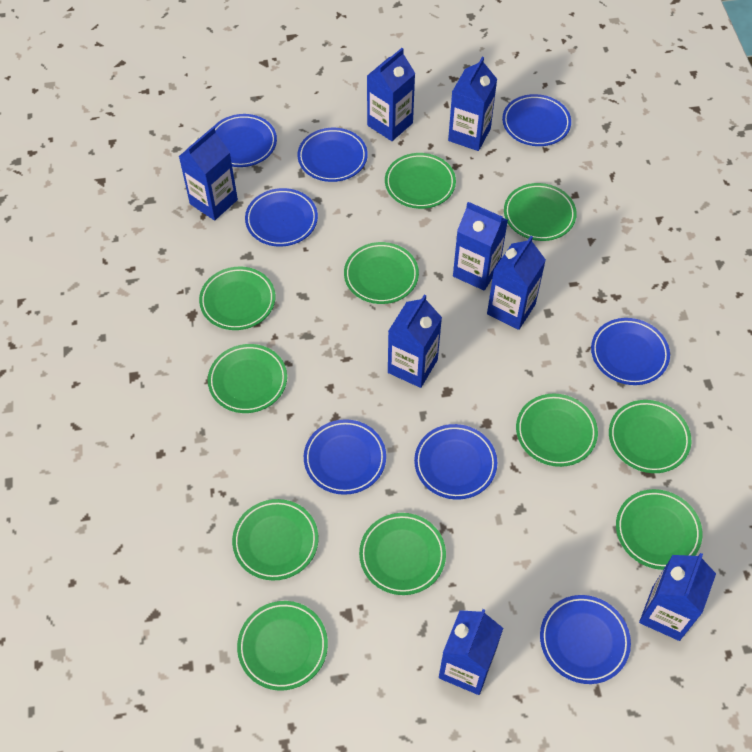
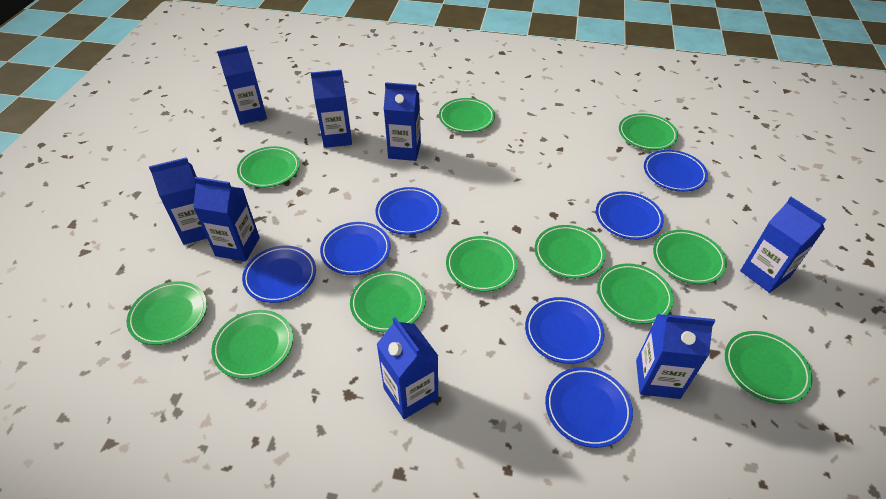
blue plate: [213,114,277,167] [245,188,318,247] [297,128,368,182] [304,419,386,495] [414,424,497,500] [502,94,571,146] [540,595,631,684] [591,318,670,385] = 8 -> [242,246,316,303] [320,222,390,275] [375,187,442,235] [525,297,604,364] [545,367,633,448] [596,191,664,240] [644,150,708,192] = 7

